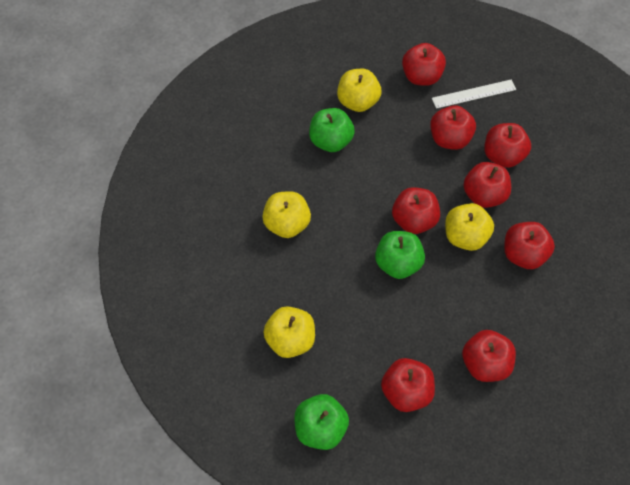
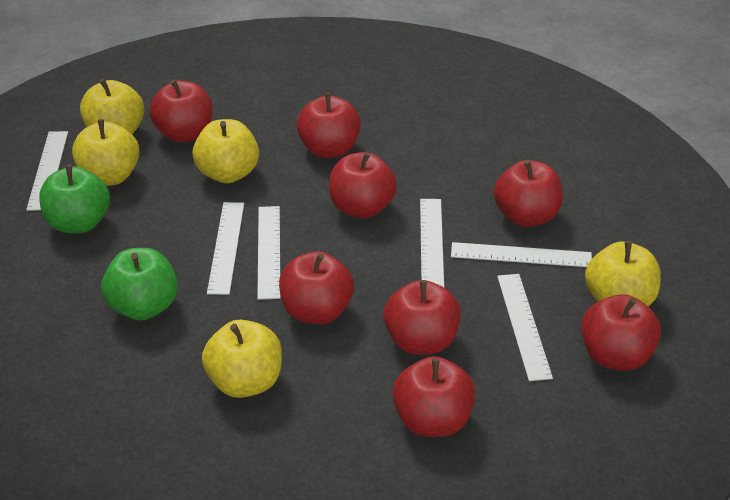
green apple: [294,394,349,450] [309,108,355,152] [375,231,425,279] = 3 -> [39,165,110,234] [101,248,178,320] = 2
white ruler: [432,80,516,109] = 1 -> [26,131,68,211] [207,202,244,295] [257,206,281,300] [420,199,444,287] [451,242,592,267] [497,274,553,381] = 6
yellow apple: [262,191,311,238] [263,306,315,358] [337,69,381,112] [445,203,494,251] = 4 -> [72,119,140,186] [80,79,144,134] [193,119,259,183] [202,320,282,398] [585,241,661,307] = 5

